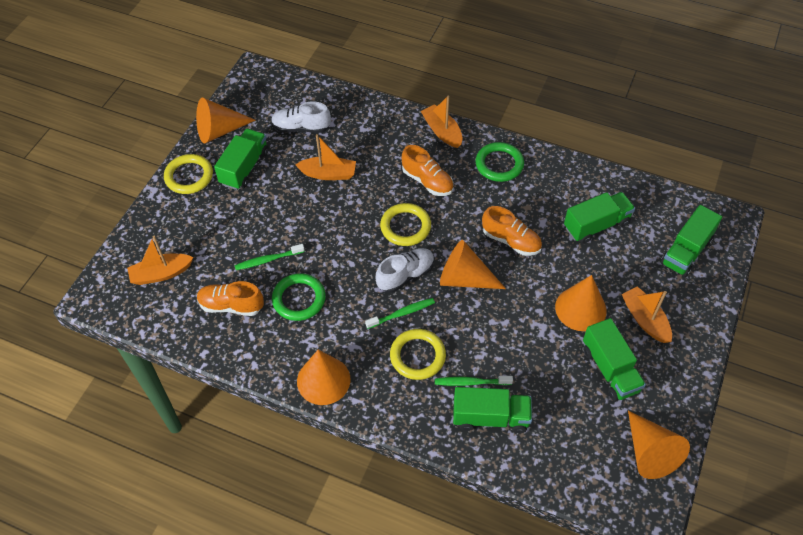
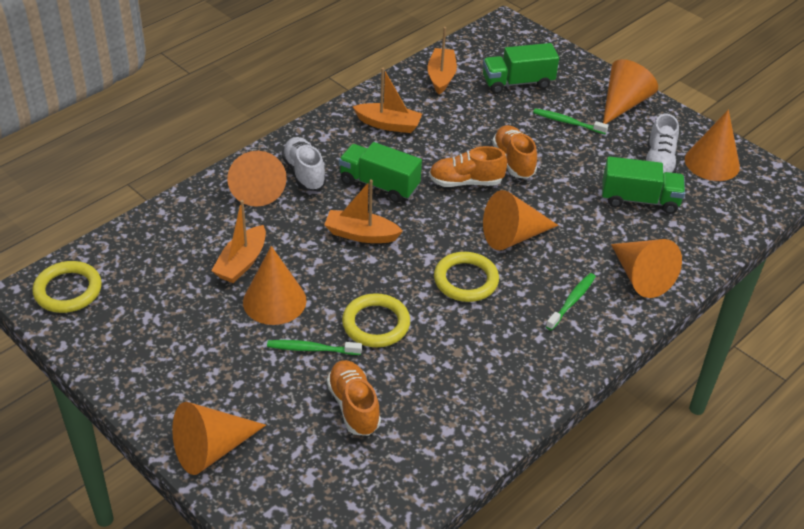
green ring: [272,273,326,321] [475,142,524,182] = 2 -> none = 0
green truck: [214,129,269,190] [453,387,532,433] [564,192,635,244] [583,318,646,401] [660,205,722,277] = 5 -> [339,142,422,203] [483,43,559,94] [602,156,685,214] = 3
orange cone: [196,98,256,144] [297,350,350,405] [440,240,506,289] [555,275,607,331] [628,411,690,479] = 5 -> [172,402,266,475] [227,151,287,207] [243,246,307,325] [483,190,558,250] [603,59,658,124] [611,239,682,298] [685,110,740,181] = 7

